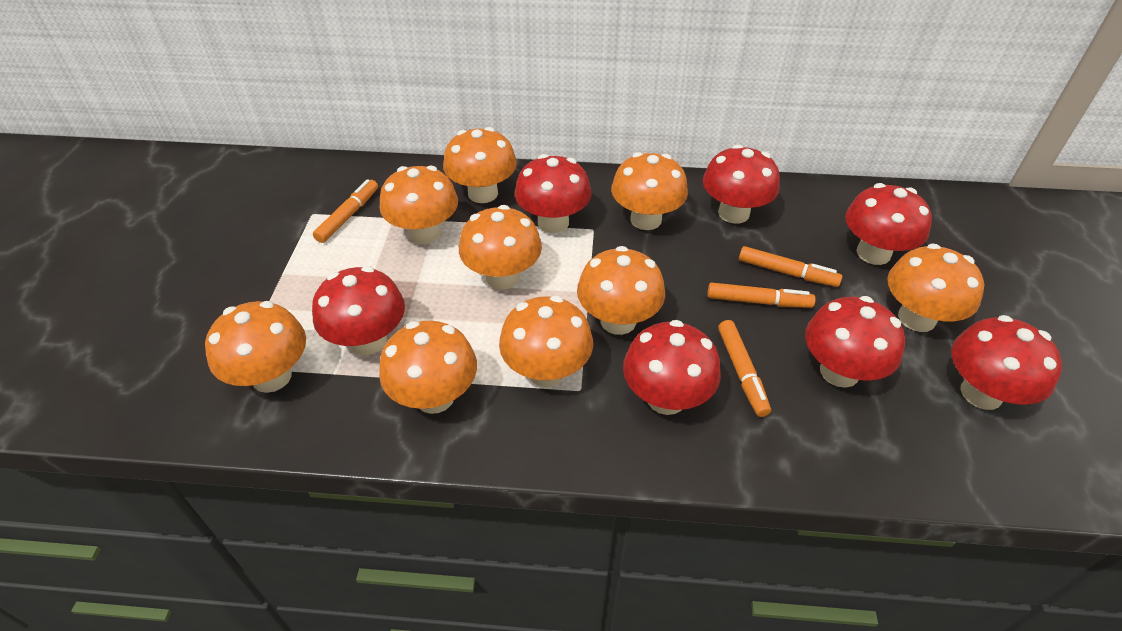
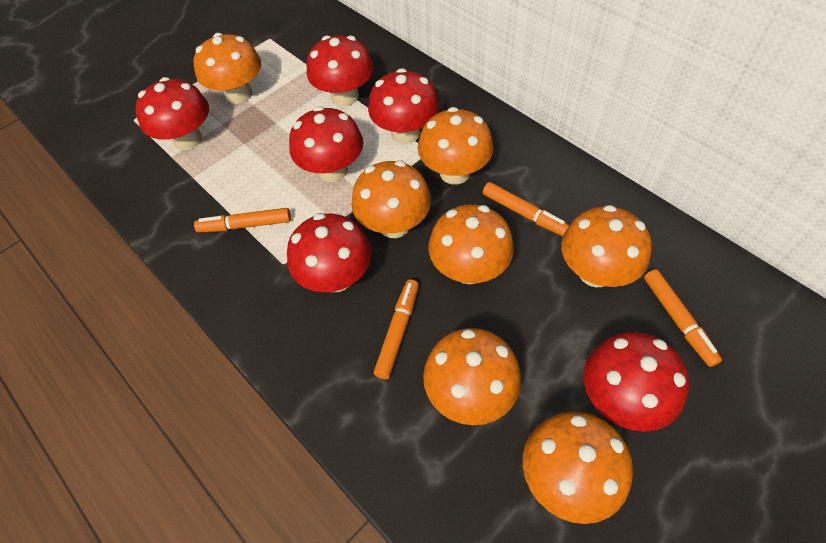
orange mushroom: [205,301,306,393] [379,166,458,244] [379,321,477,414] [443,127,517,203] [459,205,542,290] [499,296,593,387] [577,246,665,335] [611,152,688,230] [887,244,984,332] = 9 -> [194,33,261,104] [351,160,431,238] [418,107,494,185] [423,328,521,425] [429,204,514,284] [523,412,633,524] [561,205,652,287] = 7
red mushroom: [312,266,405,355] [515,154,591,233] [623,320,721,415] [703,144,780,224] [805,296,905,388] [845,183,932,265] [951,315,1062,410] = 7 -> [135,77,209,150] [287,213,372,292] [289,106,363,182] [307,35,373,106] [368,68,439,144] [584,332,689,432] = 6

